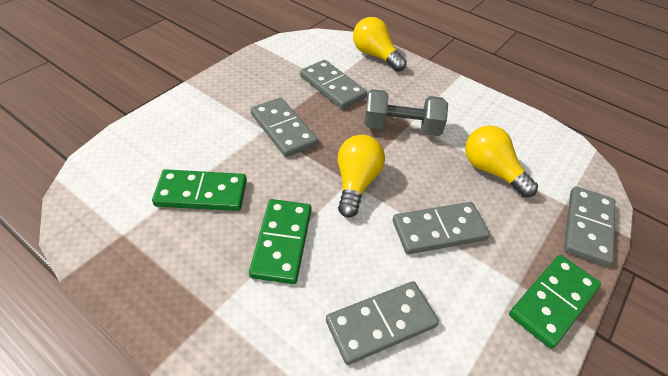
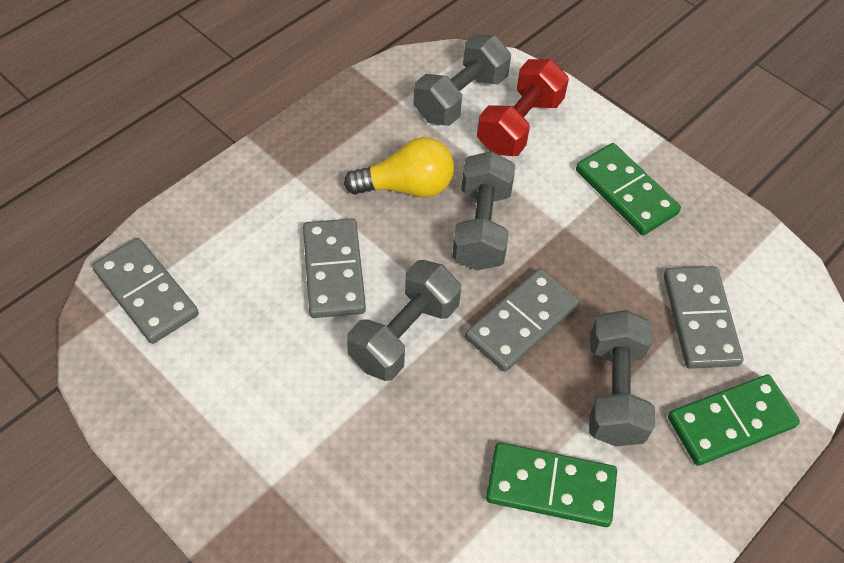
grey domino: [251,97,318,157] [300,60,367,109] [326,281,439,365] [393,202,490,254] [564,186,615,266] = 5 -> [92,238,199,344] [303,218,366,318] [465,268,579,372] [664,266,743,369] = 4
grey dumbbell: [365,89,448,136] = 1 -> [347,260,461,381] [413,34,511,126] [452,151,515,270] [589,310,655,447] = 4
red dumbbell: none = 0 -> [477,59,569,156] = 1
yellow light bulb: [338,135,385,218] [353,17,407,71] [465,125,538,197] = 3 -> [344,137,454,197] = 1

